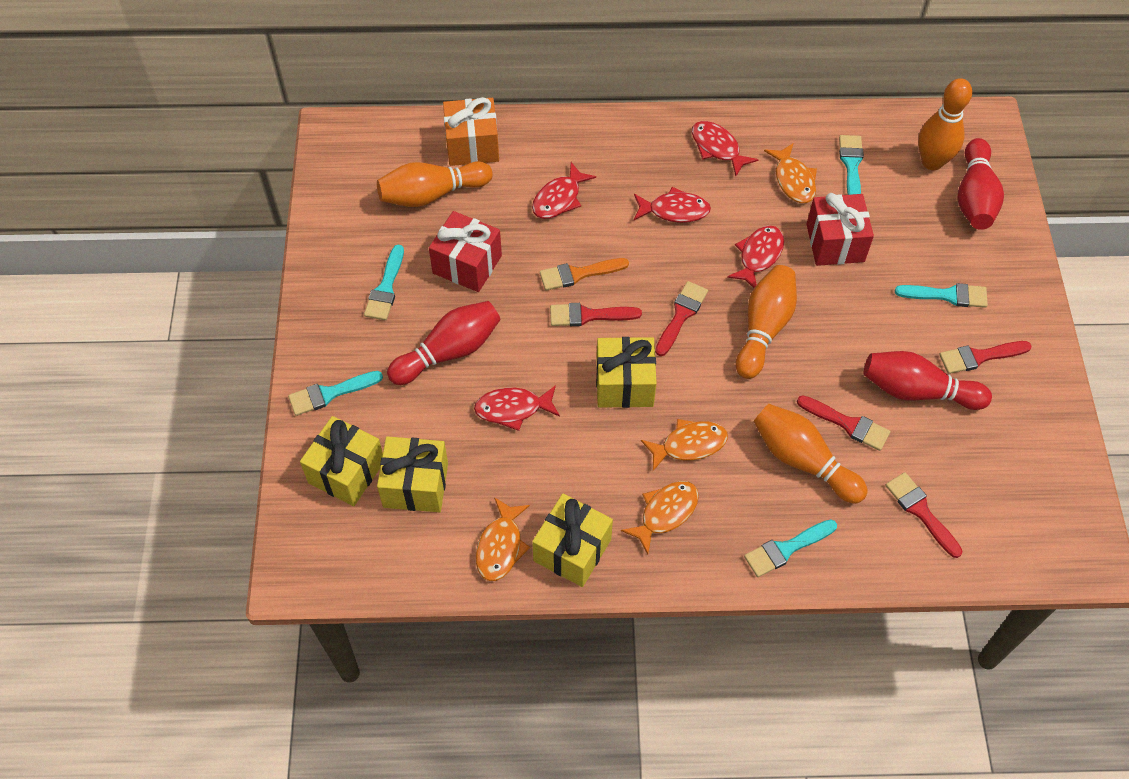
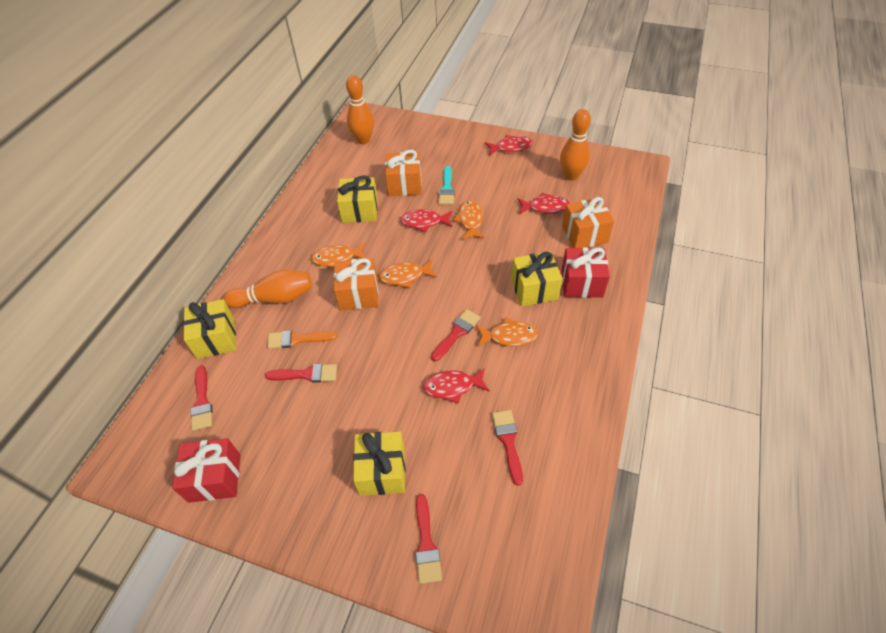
orange bowling pin: [377,161,493,207] [736,265,797,379] [754,404,868,504] [918,78,972,170] = 4 -> [224,270,312,308] [346,75,374,144] [560,109,591,181] = 3
orange gift: [443,97,499,166] = 1 -> [334,258,379,310] [385,150,422,196] [562,197,614,248] = 3
red bowling pin: [387,301,501,385] [864,351,992,410] [957,138,1004,230] = 3 -> none = 0
red fish: [474,385,560,431] [532,162,596,219] [634,187,711,223] [692,121,759,176] [727,226,784,288] = 5 -> [400,209,452,232] [423,368,490,404] [485,135,533,156] [517,193,570,214] = 4
turquoise brush: [288,371,383,416] [364,245,404,320] [744,519,837,577] [839,135,864,195] [895,283,988,308] = 5 -> [439,166,454,205] = 1

